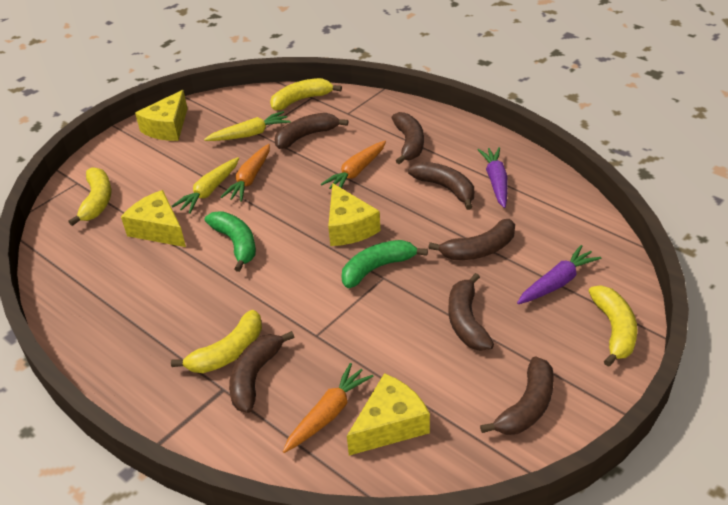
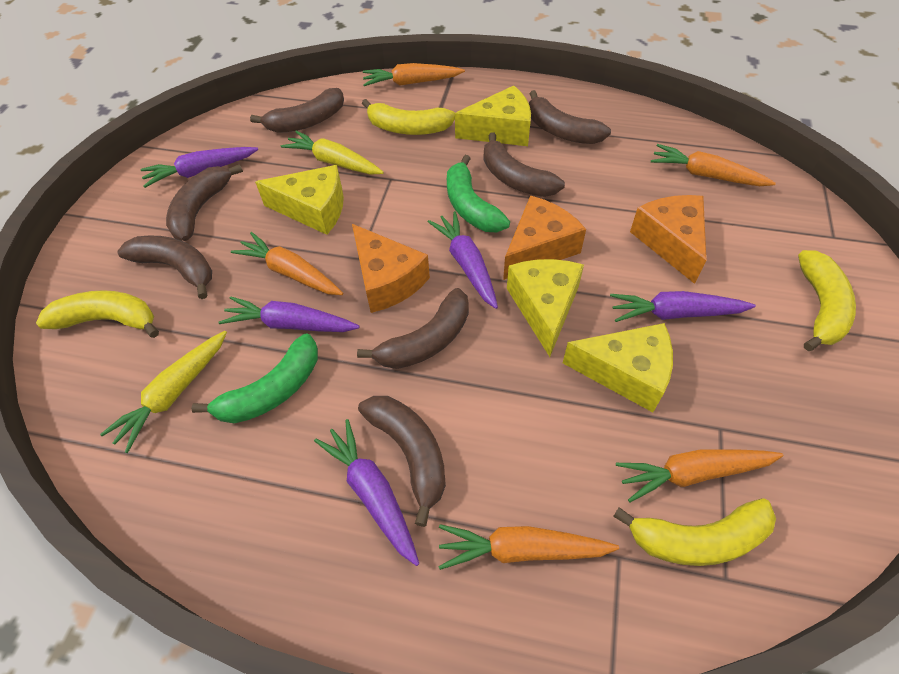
orange carrot: [221,144,270,202] [283,363,374,453] [321,141,386,189] = 3 -> [231,232,343,295] [363,63,465,86] [439,524,619,570] [616,449,783,502] [651,144,776,186] = 5
orange cheese: none = 0 -> [352,224,430,313] [503,195,586,280] [630,195,707,284] = 3
purple carrot: [478,147,508,208] [517,245,601,304] = 2 -> [141,147,258,188] [219,296,359,332] [314,419,419,566] [428,211,498,309] [610,291,756,322] = 5

